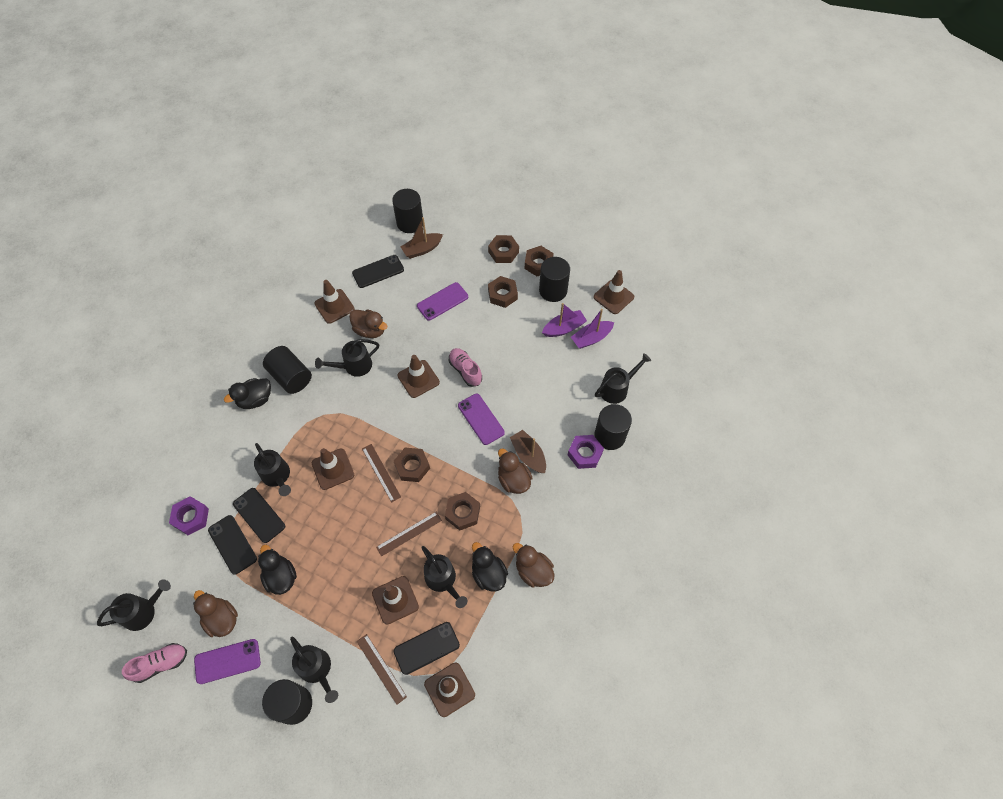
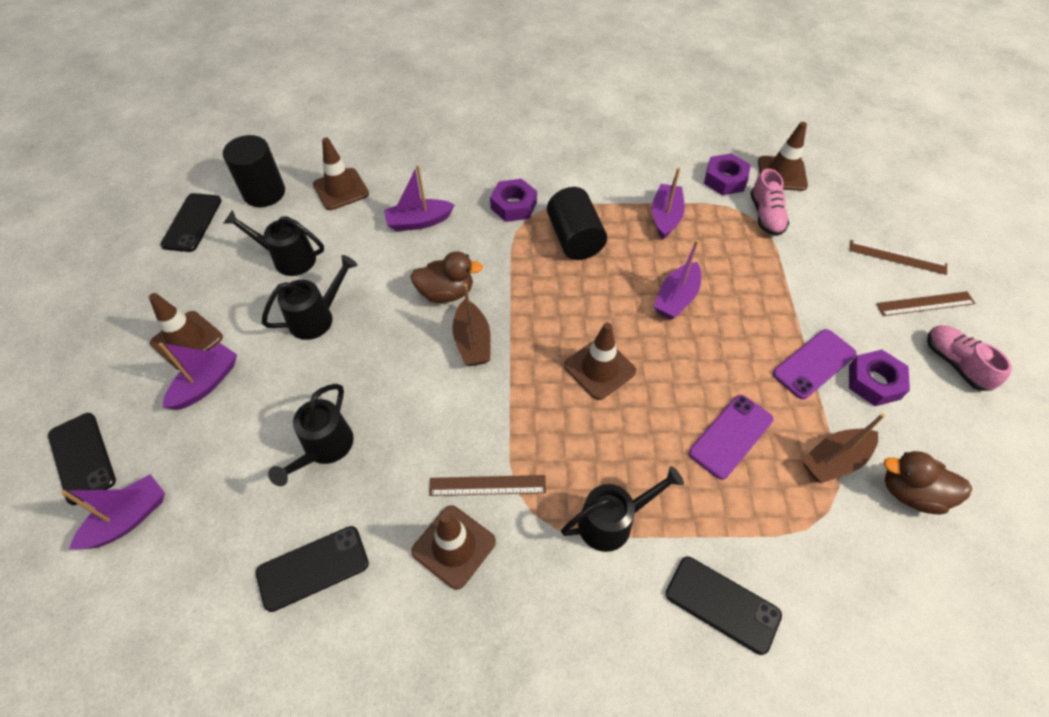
black cylinder: [262,679,312,725] [263,346,312,394] [392,189,423,233] [539,257,570,302] [594,404,632,450] = 5 -> [223,135,285,207] [547,187,607,260] = 2
black duck: [224,378,271,409] [258,545,297,595] [472,542,508,592] = 3 -> none = 0
black watering can: [97,579,171,631] [254,443,291,496] [290,637,338,703] [315,339,379,377] [421,546,467,608] [595,353,651,404] = 6 -> [223,210,324,276] [262,255,357,340] [268,384,354,486] [561,466,684,552] = 4
brown duck: [193,590,238,637] [349,309,388,338] [498,448,532,494] [513,543,554,588] = 4 -> [410,251,483,303] [883,451,972,514] = 2
brown nut: [394,448,430,482] [445,492,480,531] [488,235,519,263] [488,276,518,308] [525,246,554,276] = 5 -> none = 0
brown traffic cone: [312,448,354,490] [314,280,355,324] [372,576,419,625] [398,355,440,398] [424,663,475,717] [593,270,634,314] = 6 -> [149,293,223,370] [313,138,369,210] [411,505,496,590] [564,322,636,400] [758,122,808,191] = 5
purple boat: [542,303,587,337] [571,309,614,349] = 2 -> [61,474,165,550] [159,342,237,410] [384,165,455,231] [652,168,685,240] [654,240,701,320] = 5
purple nut: [169,496,209,535] [568,435,604,469] = 2 -> [490,179,537,222] [704,153,751,195] [849,349,910,406] = 3
purple phone: [194,639,261,684] [417,282,468,321] [458,394,505,445] = 3 -> [689,395,773,480] [773,329,857,399] = 2

